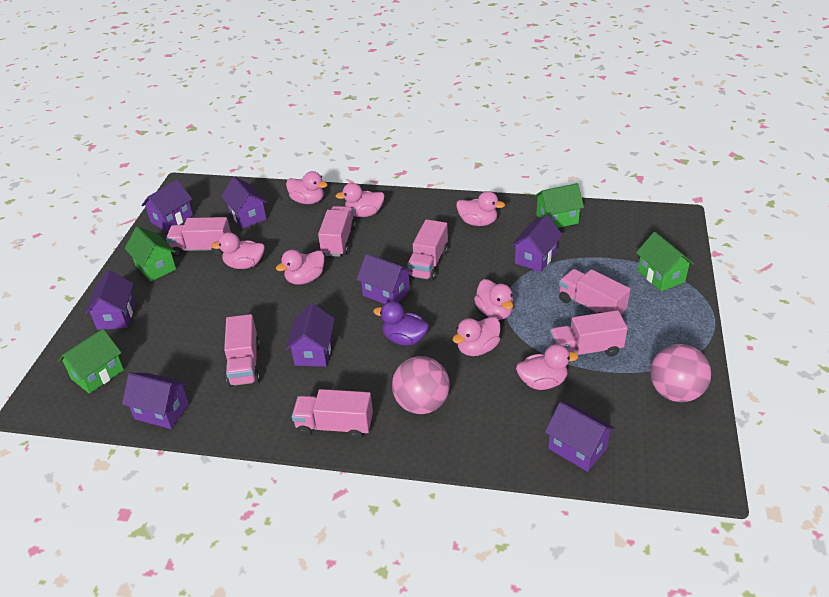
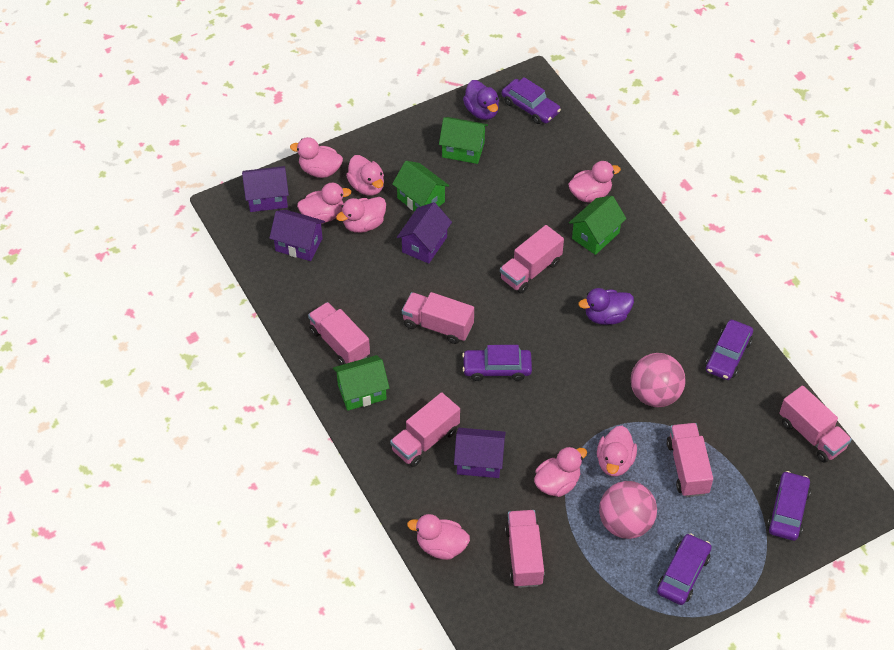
purple car: none = 0 -> [462,345,532,381] [502,77,561,124] [657,533,712,605] [705,320,753,380] [767,471,811,541] = 5
purple duck: [373,301,429,346] = 1 -> [463,80,499,120] [579,288,634,325] = 2
purple house: [85,270,135,330] [122,373,189,429] [141,180,193,232] [221,177,267,229] [286,303,335,367] [357,254,413,304] [511,215,563,272] [545,402,615,472] = 8 -> [242,166,289,212] [269,209,325,261] [397,202,452,264] [454,428,506,478] = 4

